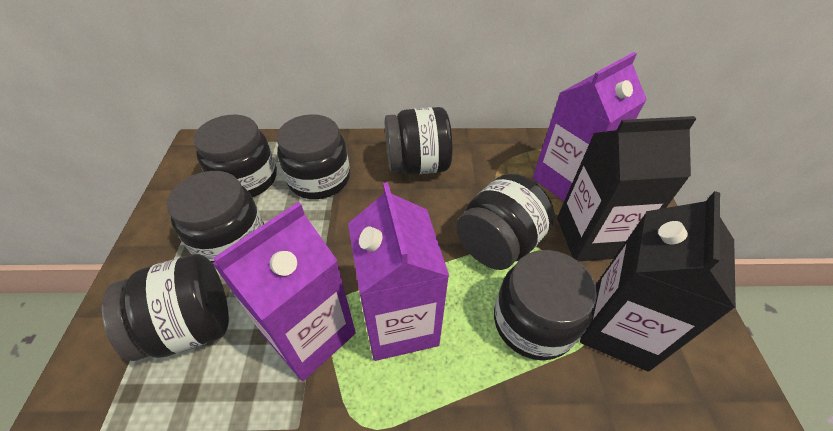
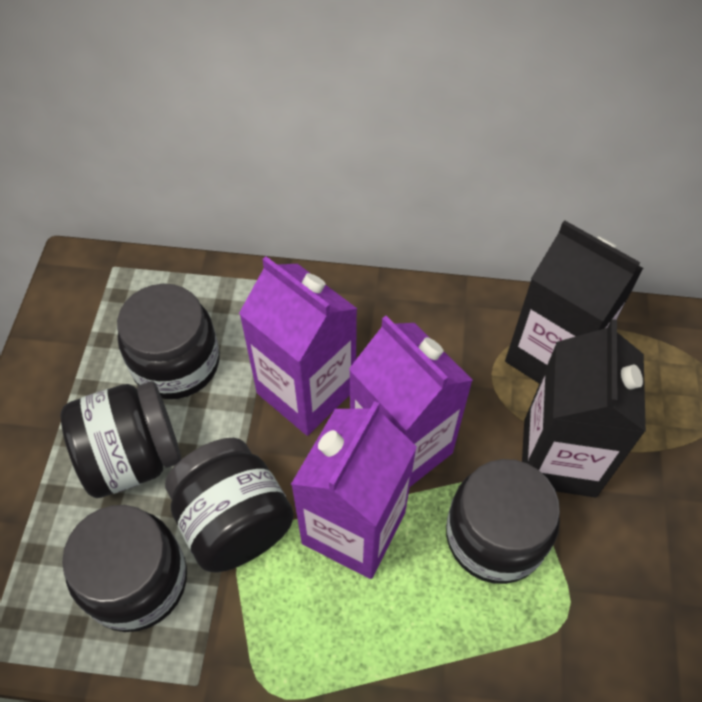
black jar: [102,254,229,361] [166,171,264,267] [194,115,277,197] [277,114,350,199] [385,107,453,175] [456,174,555,270] [494,250,597,360] = 7 -> [61,381,182,498] [62,505,187,632] [117,284,220,399] [165,438,294,573] [446,459,560,584] = 5

